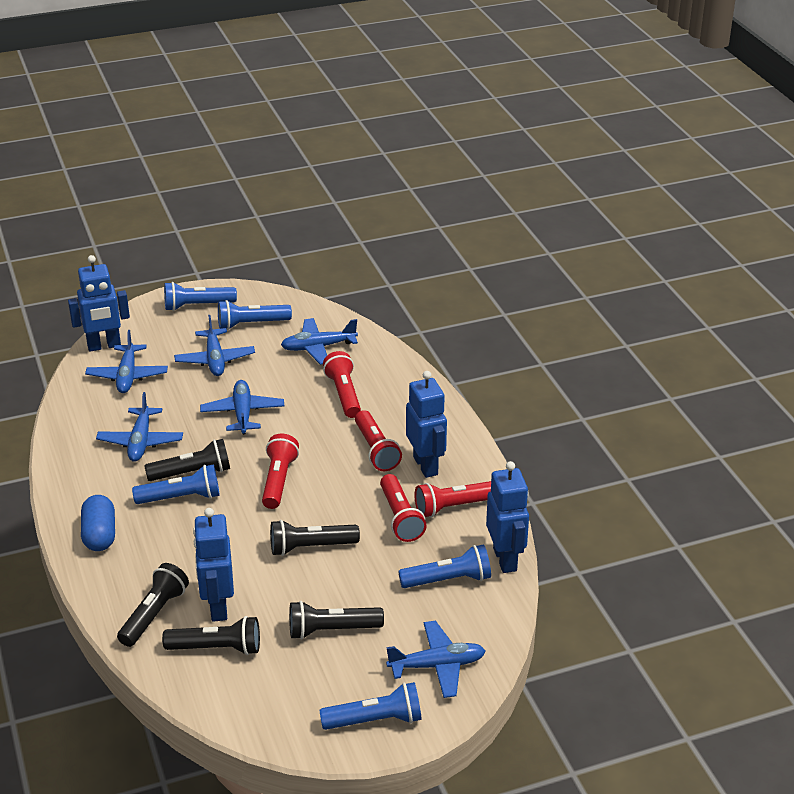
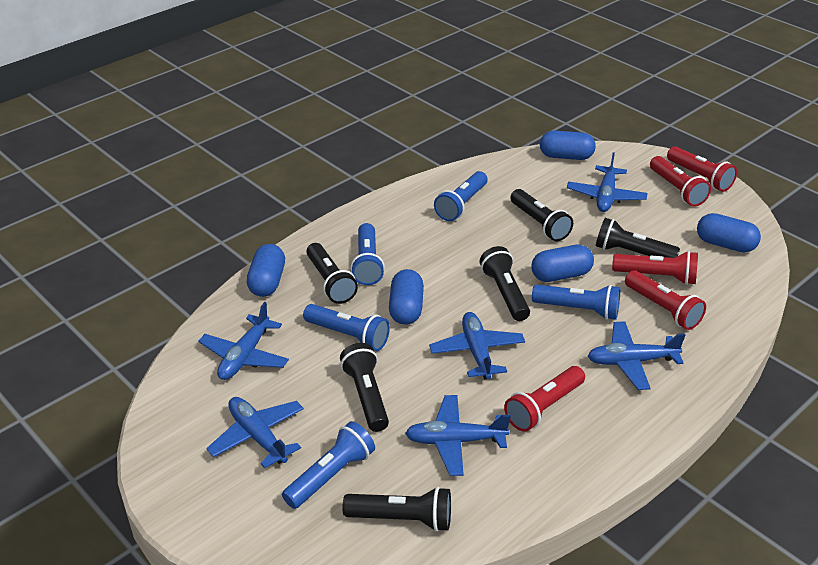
black flashlight: [117,563,189,647] [144,439,230,481] [162,616,260,655] [270,520,360,556] [289,601,384,639] = 5 -> [306,243,358,304] [340,343,389,432] [342,487,451,532] [480,246,530,321] [510,189,573,241] [596,218,680,258] = 6
blue capsule: [81,495,115,551] = 1 -> [247,244,285,297] [389,269,424,325] [531,244,594,282] [540,130,596,160] [697,213,761,252] = 5
blue robot: [68,255,130,352] [193,508,234,622] [406,371,447,478] [486,461,529,573] = 4 -> none = 0

